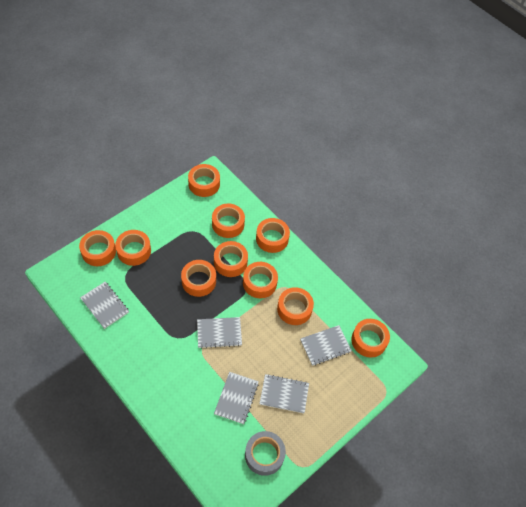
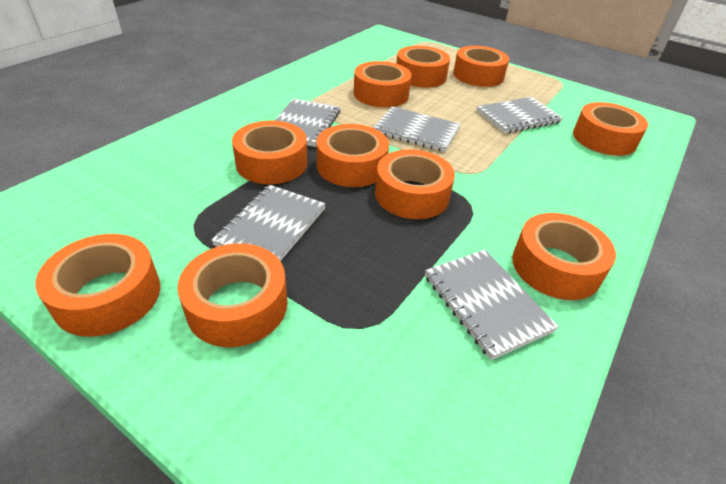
grey tape: [245,431,286,476] = 1 -> none = 0

